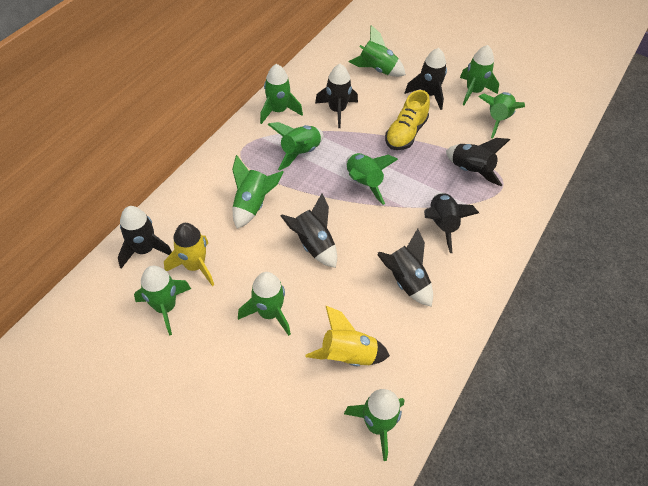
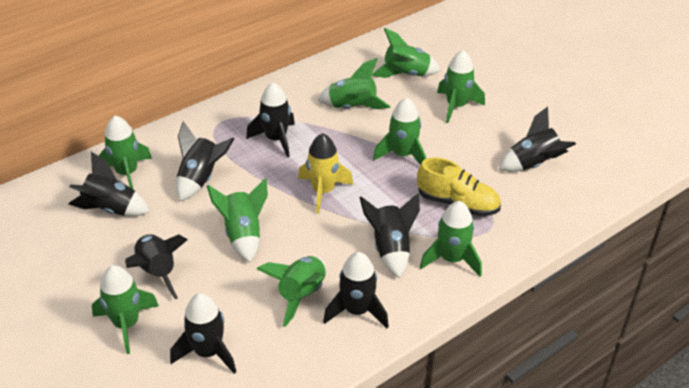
black rocket: [118,206,172,269] [281,193,337,268] [315,64,358,128] [377,228,433,307] [405,48,447,110] [424,193,479,253] [446,138,510,186] = 7 -> [69,152,150,216] [125,234,188,299] [170,293,236,374] [176,121,234,201] [246,82,295,158] [323,252,389,328] [360,193,420,278] [499,107,576,172] = 8
green rocket: [134,266,191,335] [232,155,284,229] [238,272,291,336] [260,64,303,124] [268,122,323,171] [344,389,405,461] [346,153,398,205] [349,25,406,77] [460,45,499,105] [479,92,525,138] = 10 -> [92,265,159,354] [98,115,152,189] [207,178,268,263] [257,256,326,327] [318,58,390,109] [371,28,441,78] [373,98,426,165] [420,201,482,277] [437,50,485,123] = 9
yellow rocket: [164,223,214,286] [305,306,390,366] = 2 -> [298,133,353,214] = 1

